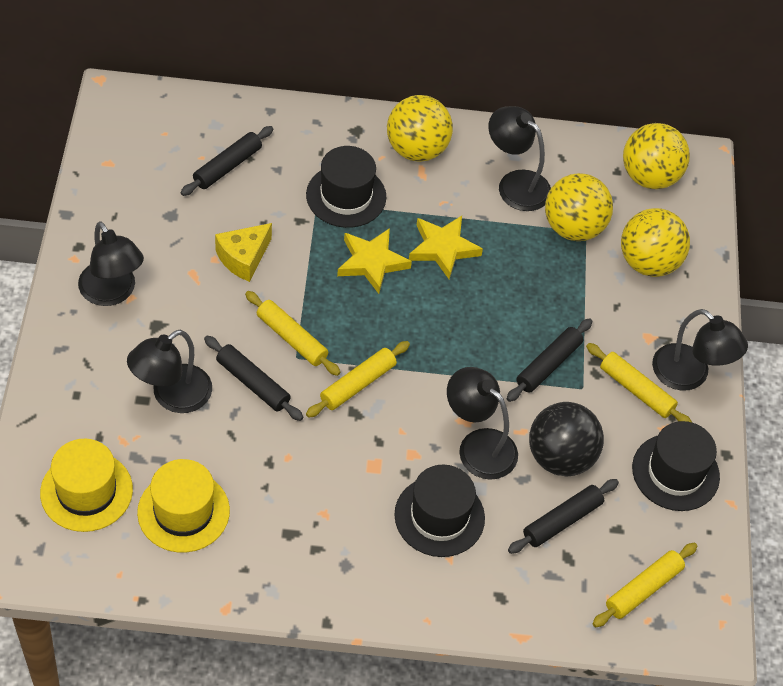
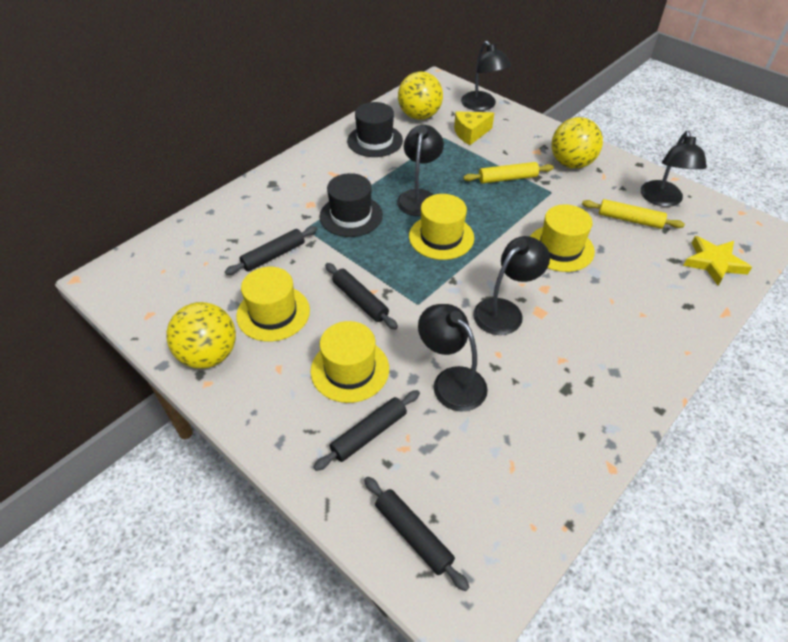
black ball: [529,402,604,476] = 1 -> none = 0
black hat: [306,146,387,228] [394,465,485,557] [632,421,720,511] = 3 -> [319,173,383,237] [347,102,403,157] = 2
yellow ball: [387,95,453,162] [545,173,613,241] [621,208,690,277] [623,123,690,189] = 4 -> [166,302,236,369] [398,72,443,120] [551,117,603,169] = 3
yellow hat: [40,439,133,532] [137,459,230,553] = 2 -> [236,267,310,342] [311,321,389,403] [409,194,474,260] [530,204,595,272] = 4
yellow rolling pin: [245,291,341,376] [306,341,410,418] [586,343,692,422] [592,543,697,627] = 4 -> [463,162,554,184] [582,199,685,229] = 2
yellow star: [337,228,412,294] [409,216,483,279] = 2 -> [683,236,752,286] = 1

